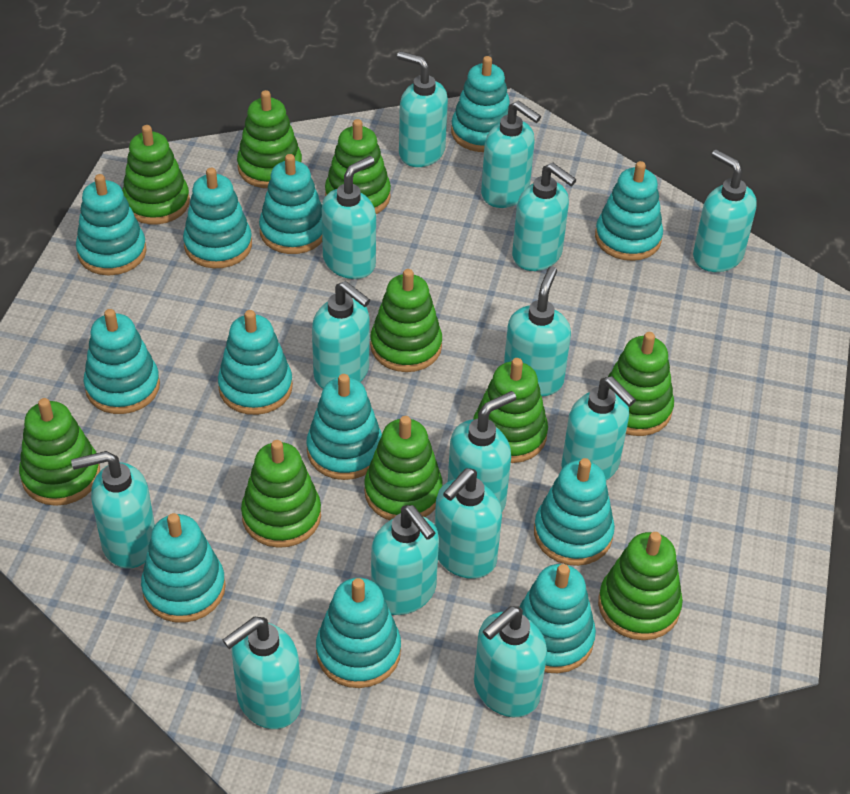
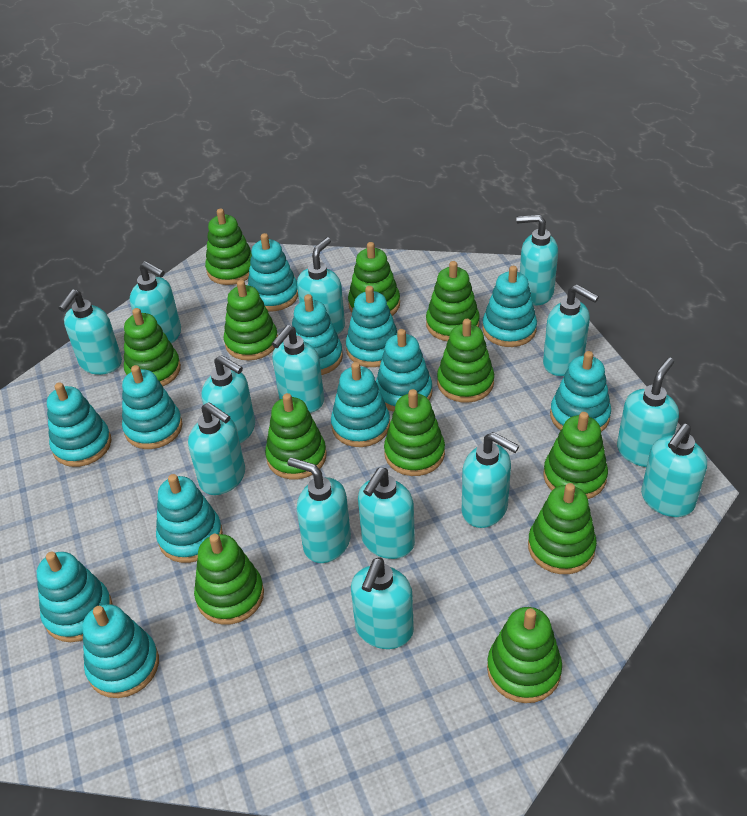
green stacking toy: [19,398,100,506] [122,125,190,224] [237,90,302,188] [241,440,321,548] [325,119,391,214] [364,416,443,520] [370,269,442,372] [473,358,548,463] [598,532,683,640] [608,332,674,436] = 10 -> [124,308,181,386] [194,534,264,625] [205,209,252,285] [224,280,278,360] [265,393,327,479] [348,242,400,316] [384,389,445,476] [426,261,480,341] [437,319,494,403] [487,607,562,703] [528,483,597,574] [543,412,608,499] = 12

